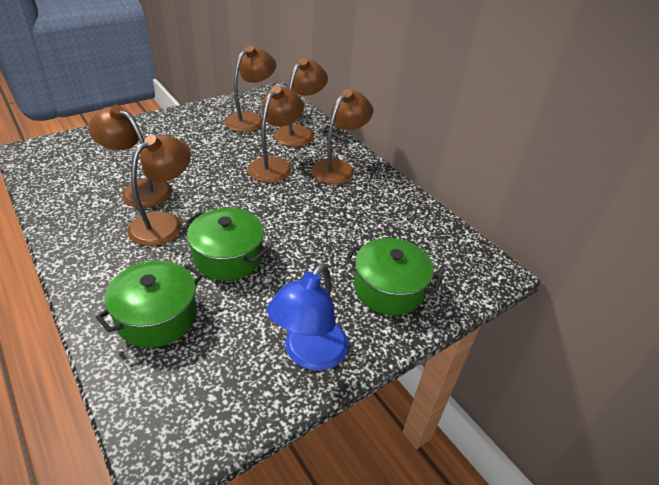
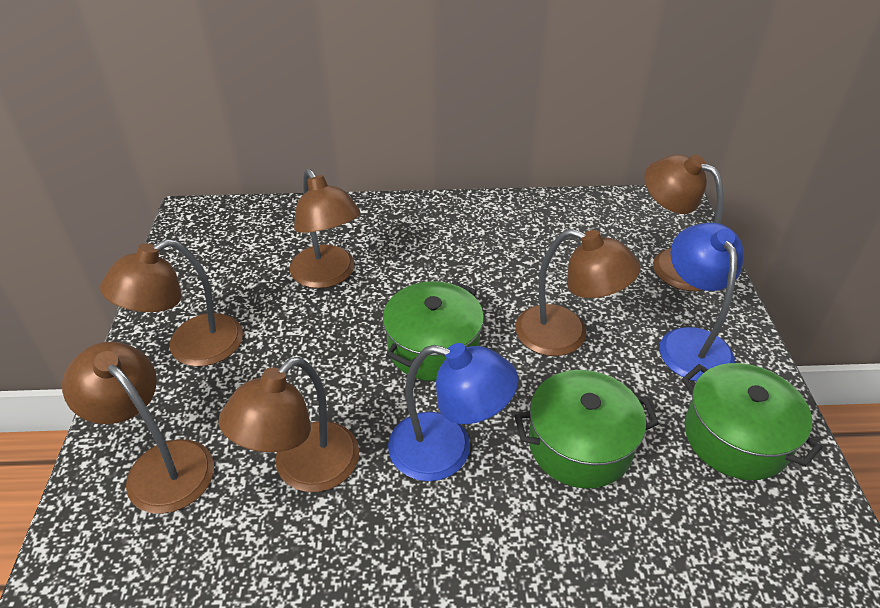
blue lamp: [267,263,349,371] = 1 -> [388,343,519,481] [659,223,744,381] = 2

